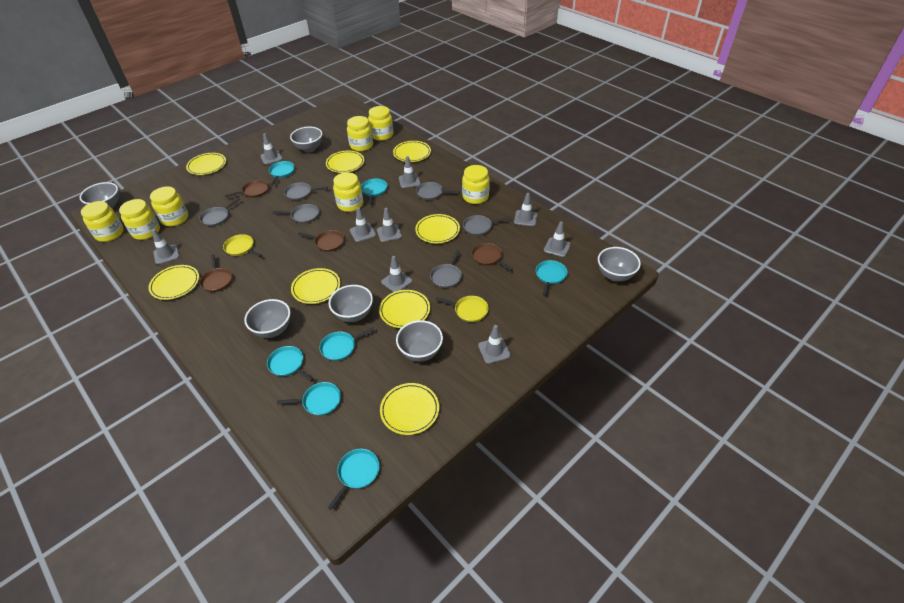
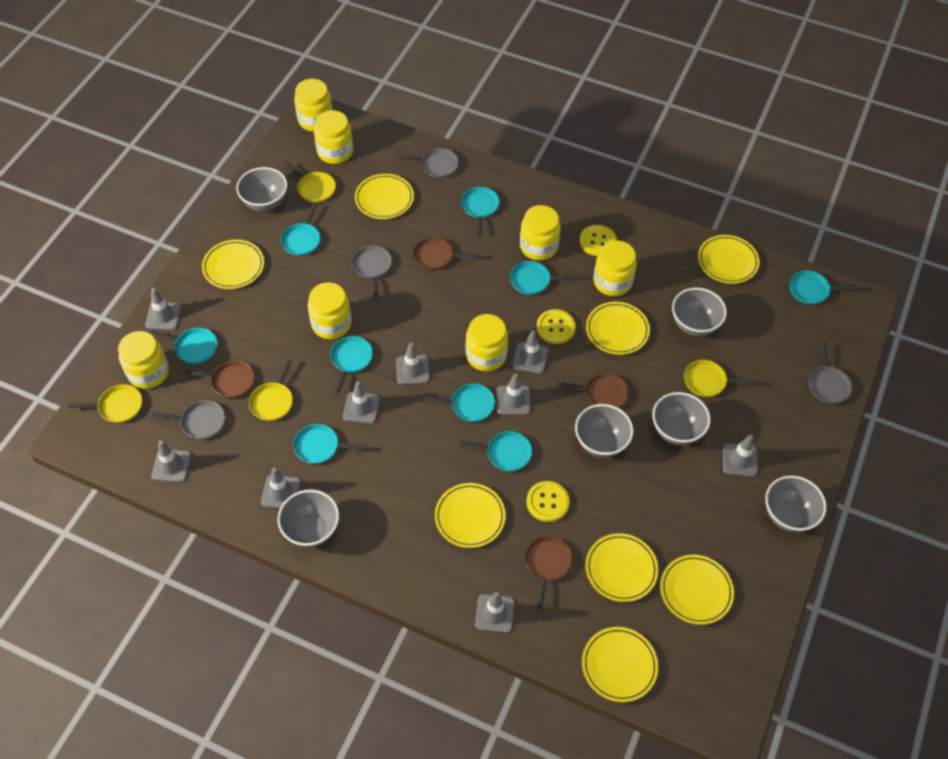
grey pan: [199,198,240,226] [273,204,319,223] [284,182,328,200] [416,182,460,200] [430,250,462,288] [463,215,510,236] = 6 -> [152,400,225,439] [352,245,392,297] [397,148,459,178] [809,342,852,404] = 4
turquoise pan: [267,346,314,381] [269,161,295,185] [277,382,341,416] [319,327,374,361] [327,449,380,510] [361,178,387,205] [536,260,568,296] = 7 -> [150,328,217,364] [280,203,320,256] [293,424,366,464] [330,336,373,393] [424,384,495,422] [459,431,532,472] [461,187,500,235] [510,261,576,295] [789,270,857,305] = 9
yellow button: none = 0 -> [526,481,570,522] [536,309,576,344] [579,225,617,256] = 3
yellow pan: [223,234,262,257] [435,296,489,322] = 2 -> [68,384,142,423] [249,359,293,421] [284,162,336,203] [684,360,755,397] = 4

